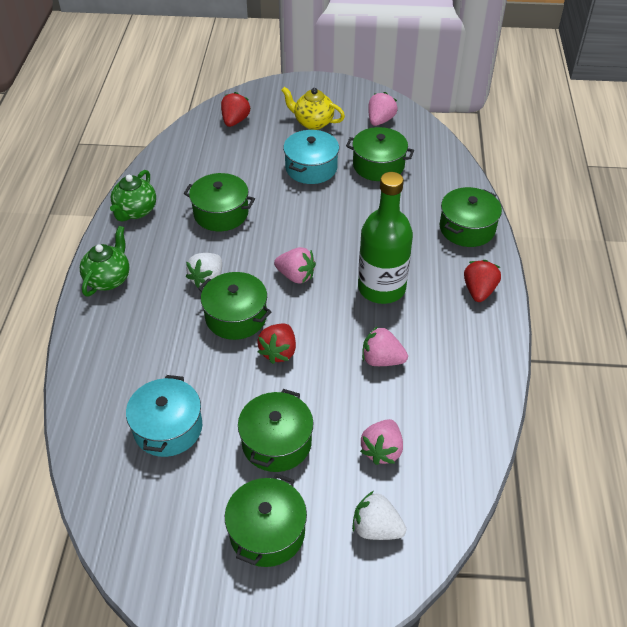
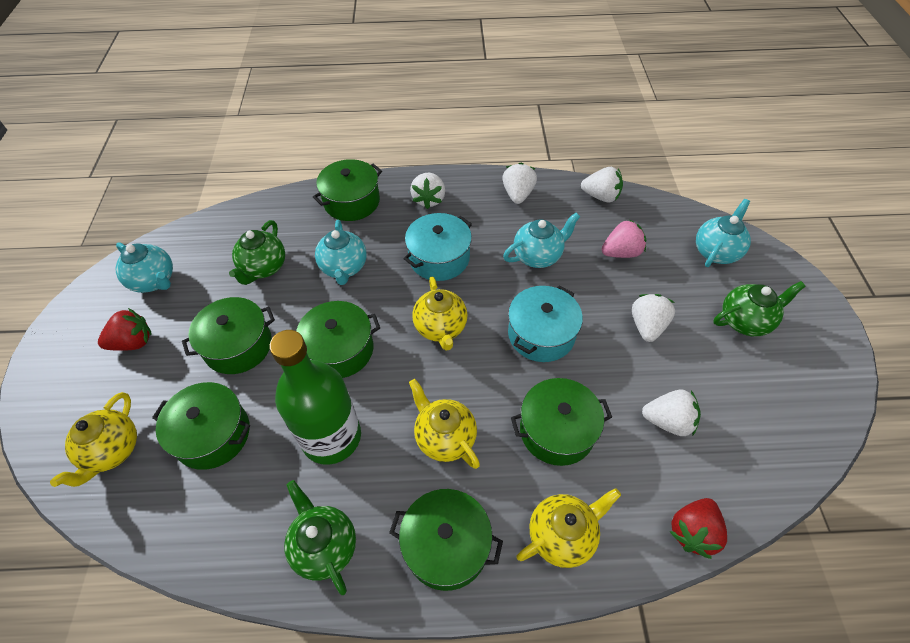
green teapot: [80,226,130,296] [110,170,156,222] = 2 -> [229,220,285,285] [284,480,356,595] [713,281,806,336] = 3
pink strawberry: [274,247,316,284] [360,419,403,465] [362,326,408,366] [368,92,397,126] = 4 -> [602,219,646,258] = 1
red strawberry: [221,92,251,127] [257,324,296,364] [464,260,501,302] = 3 -> [98,308,152,351] [670,498,727,559] = 2
turquoise teapot: none = 0 -> [116,242,173,293] [315,220,367,285] [503,213,580,268] [696,199,751,267] = 4
white strawberry: [186,253,222,288] [352,491,406,540] = 2 -> [410,172,445,209] [502,162,537,204] [581,167,623,202] [632,294,675,342] [642,390,701,436] = 5
yellow teapot: [281,87,345,130] = 1 -> [50,392,137,487] [409,379,480,469] [412,277,468,351] [516,488,621,568] = 4

